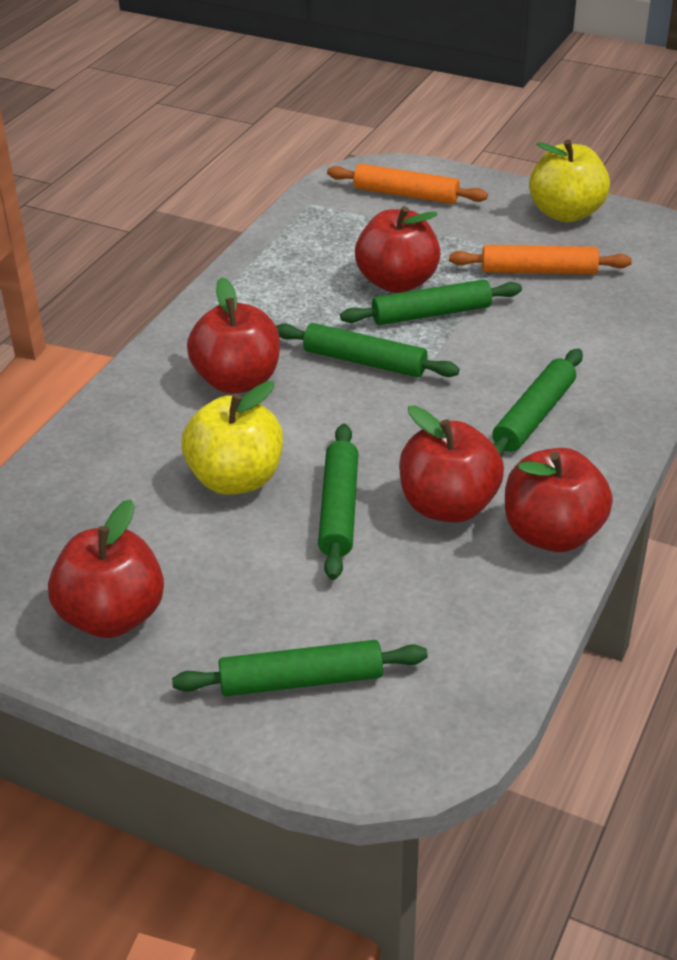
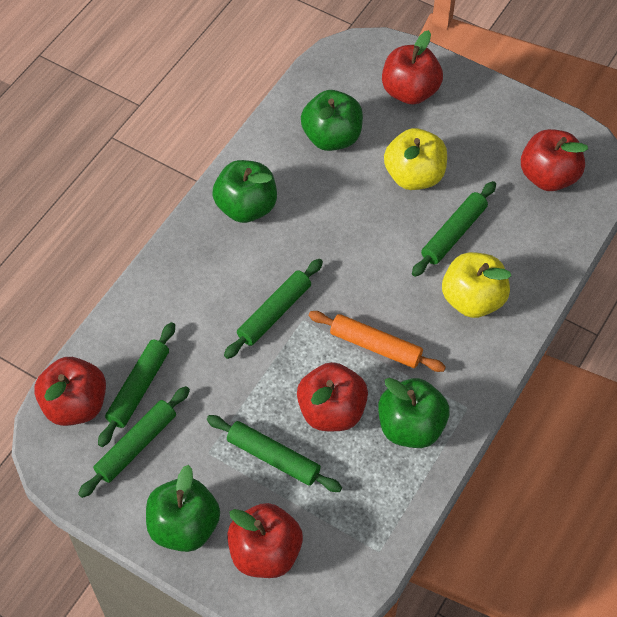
green apple: none = 0 -> [146,465,220,552] [212,160,277,223] [301,90,363,151] [378,378,450,448] = 4
orange rolling pin: [327,164,488,204] [449,245,632,274] = 2 -> [309,311,446,372] = 1

